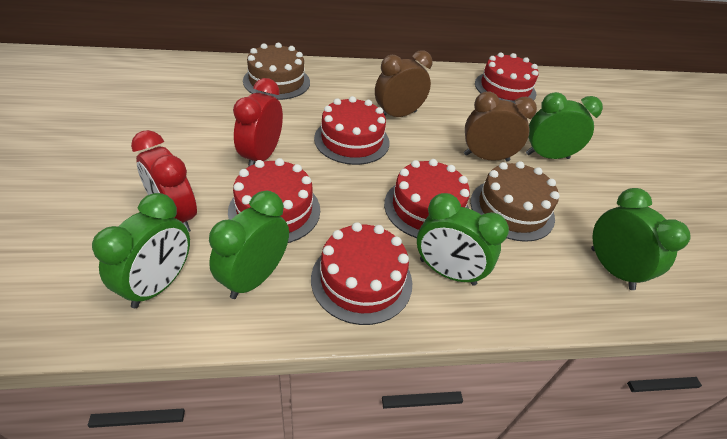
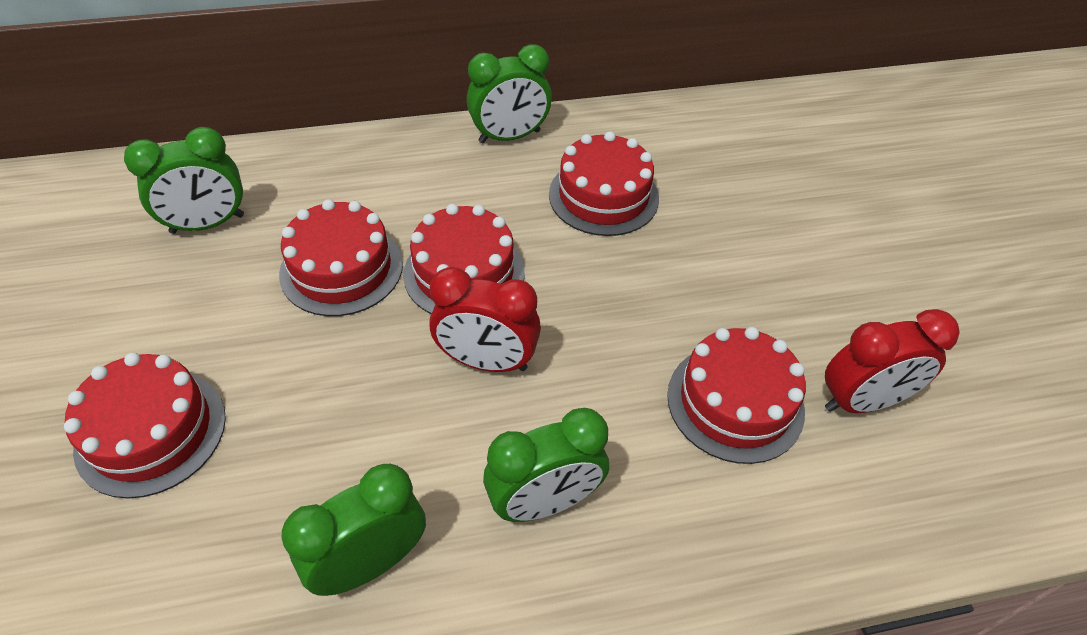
brown cake: [243,43,310,100] [470,161,560,242] = 2 -> none = 0
brown clock: [375,50,433,117] [464,91,537,161] = 2 -> none = 0
green clock: [92,193,190,308] [209,191,289,299] [417,193,509,286] [526,92,603,159] [591,188,691,290] = 5 -> [124,127,244,234] [282,464,426,596] [467,44,552,143] [483,408,609,522] = 4

